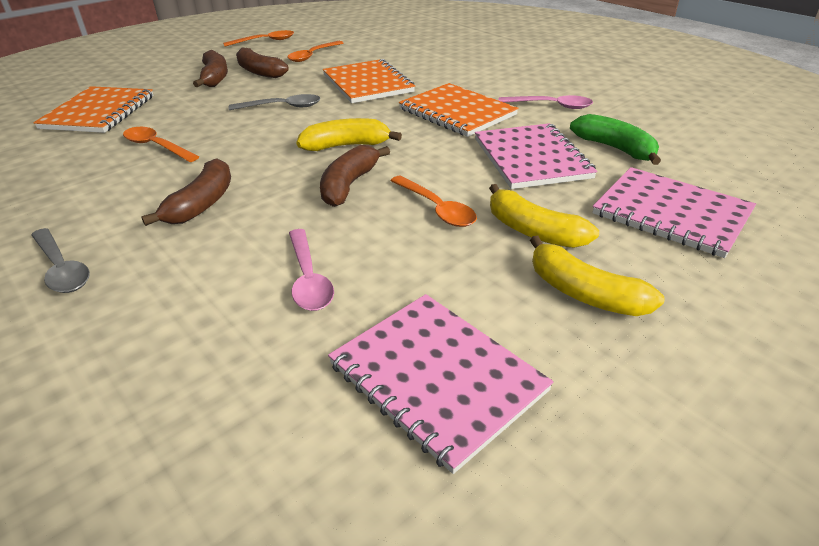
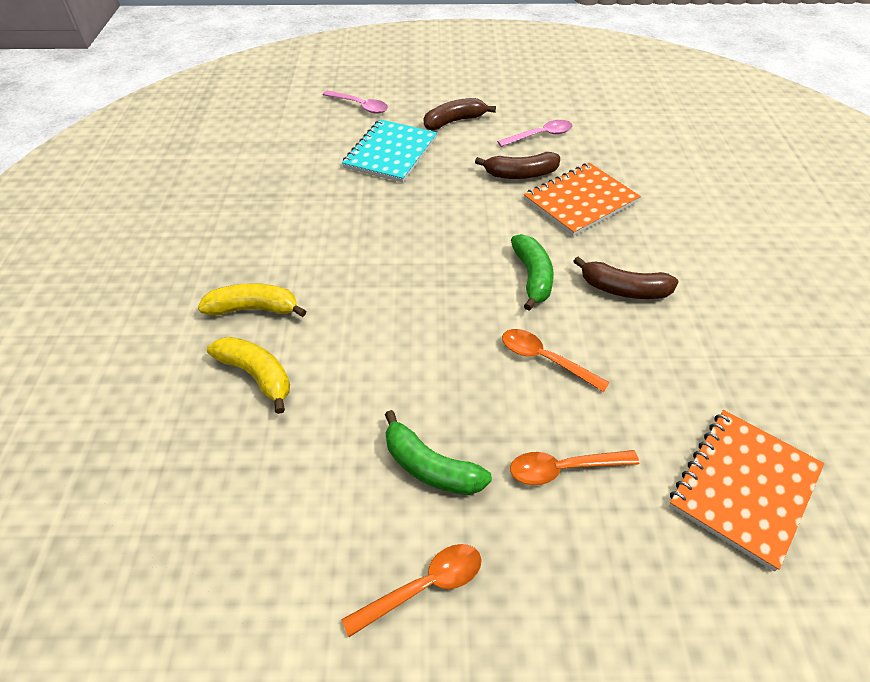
brown banana: [141,158,231,226] [193,50,228,87] [236,48,289,78] [320,145,390,207] = 4 -> [424,98,496,130] [475,152,560,179] [573,257,679,299] = 3
green banana: [570,114,661,165] = 1 -> [385,410,492,495] [511,234,554,311] = 2
grey spoon: [31,228,90,293] [228,94,321,110] = 2 -> none = 0
orange notebook: [33,86,154,133] [323,59,415,103] [399,83,519,137] = 3 -> [524,163,641,236] [669,410,824,571] = 2
orange spoon: [123,127,200,162] [223,30,294,47] [288,41,343,62] [390,175,477,227] = 4 -> [341,544,482,637] [502,329,610,392] [510,450,639,485] = 3
pink notebook: [328,294,554,474] [475,123,597,189] [592,167,756,258] = 3 -> none = 0
turquoise notebook: none = 0 -> [342,119,437,183] = 1
yellow banana: [296,118,402,151] [489,184,599,248] [530,236,665,316] = 3 -> [198,283,306,317] [207,337,290,414] = 2

